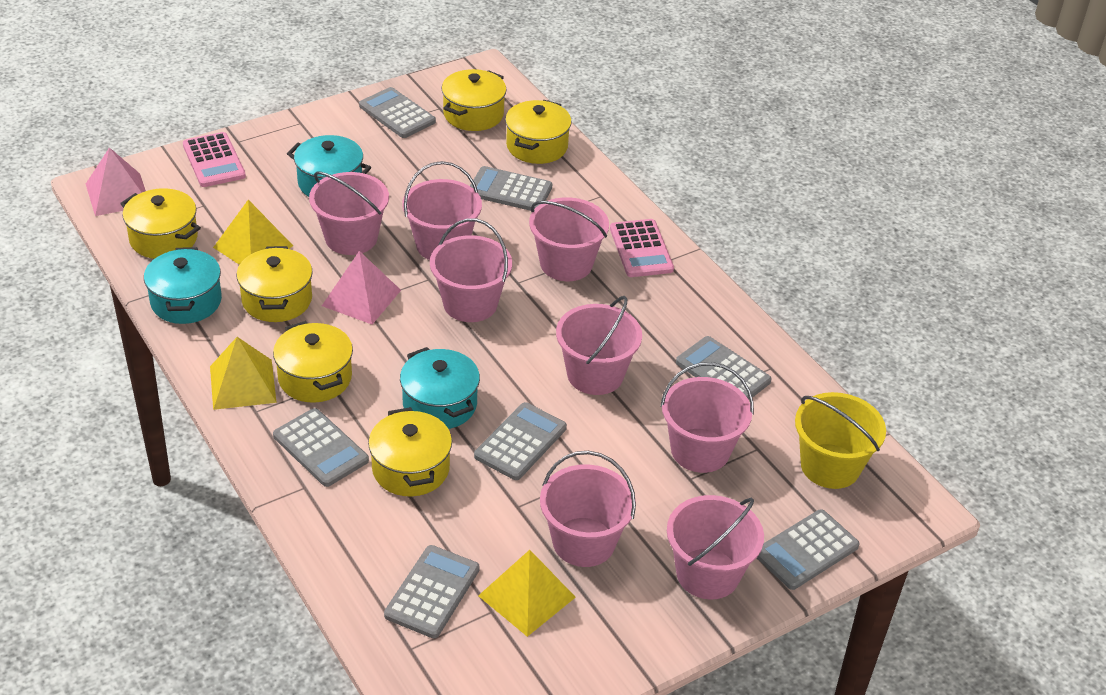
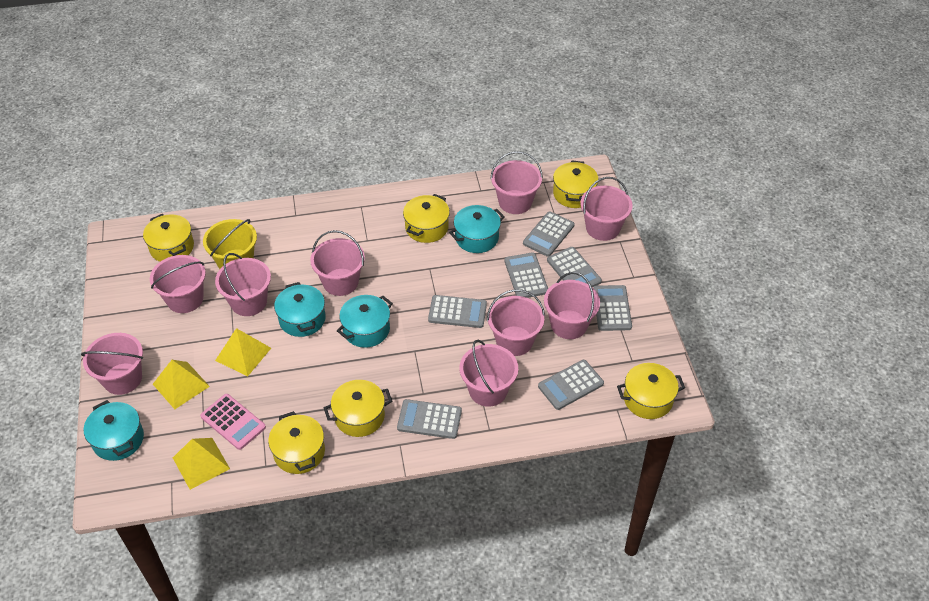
pink bucket: [309,172,389,255] [402,161,482,260] [430,218,512,322] [529,197,609,281] [540,451,636,567] [556,296,642,395] [660,362,754,473] [667,495,764,599] = 8 -> [81,333,143,395] [150,255,206,313] [215,253,271,316] [310,230,365,296] [459,340,518,407] [487,289,545,356] [490,151,543,214] [544,272,600,339] [580,177,633,241] = 9
pink calculator: [183,132,246,187] [610,219,674,277] = 2 -> [200,394,266,450] = 1
pink pyramid: [86,147,146,216] [322,251,401,325] = 2 -> none = 0
turquoise pot: [144,247,222,324] [287,135,371,197] [400,347,480,429] = 3 -> [84,400,144,461] [274,282,326,337] [337,295,393,348] [449,205,505,253] = 4

